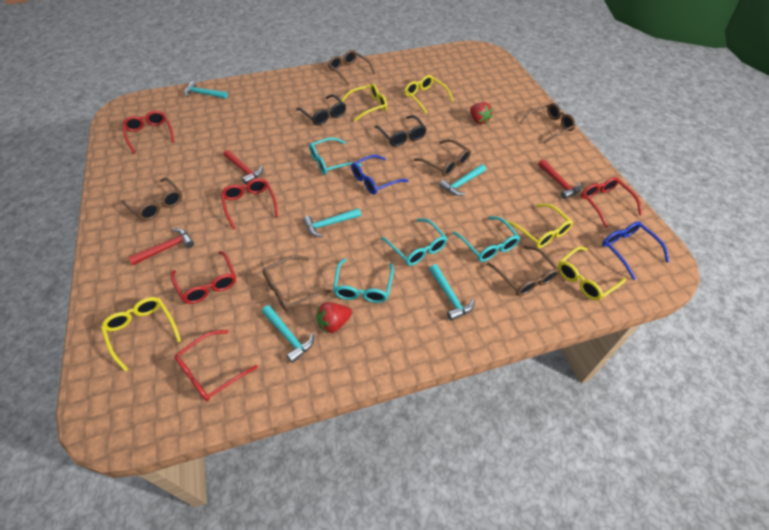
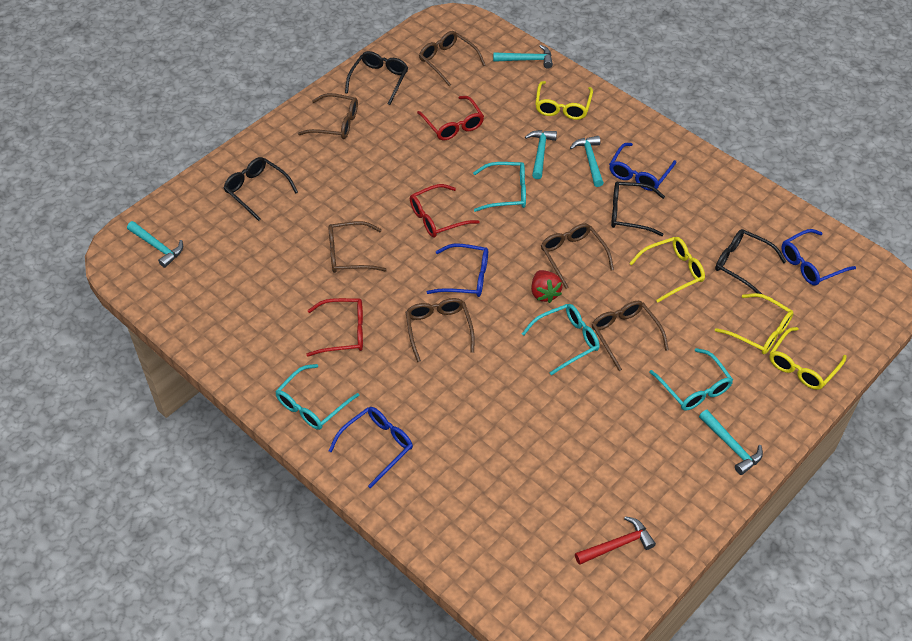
black glasses: [296,95,346,125] [375,115,427,147] = 2 -> [224,157,298,221] [345,51,408,105] [611,182,665,236] [715,229,786,294] = 4
blue glasses: [351,155,409,195] [602,221,670,280] = 2 -> [328,407,413,488] [427,244,488,297] [609,143,676,191] [781,229,856,286] = 4
red glasses: [122,110,175,154] [171,251,236,304] [174,330,258,401] [221,178,279,230] [581,177,642,228] = 5 -> [306,298,363,357] [410,184,480,238] [417,96,484,140] = 3
red hammer: [128,228,194,265] [224,150,263,184] [538,159,581,199] = 3 -> [575,516,656,565] = 1
red strawberry: [316,302,352,333] [470,102,493,124] = 2 -> [531,270,563,303] = 1
yellow glasses: [101,297,181,372] [341,83,387,122] [404,75,453,113] [506,204,573,248] [558,246,626,301] = 5 -> [535,81,593,120] [629,237,705,303] [715,293,794,354] [769,327,847,390] = 4

